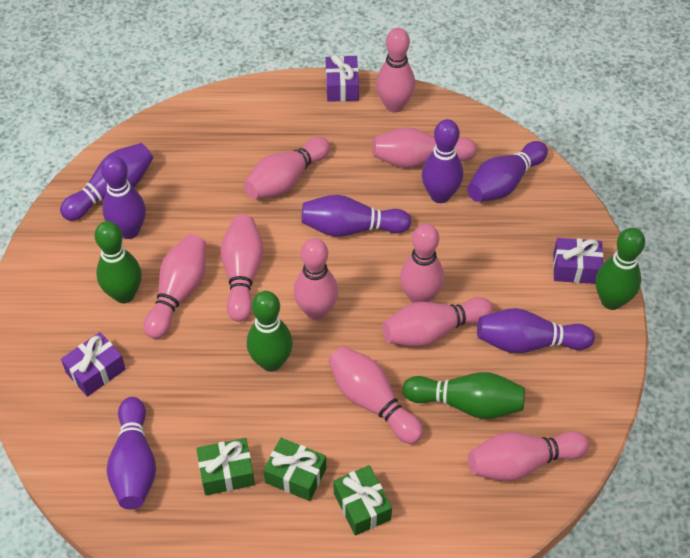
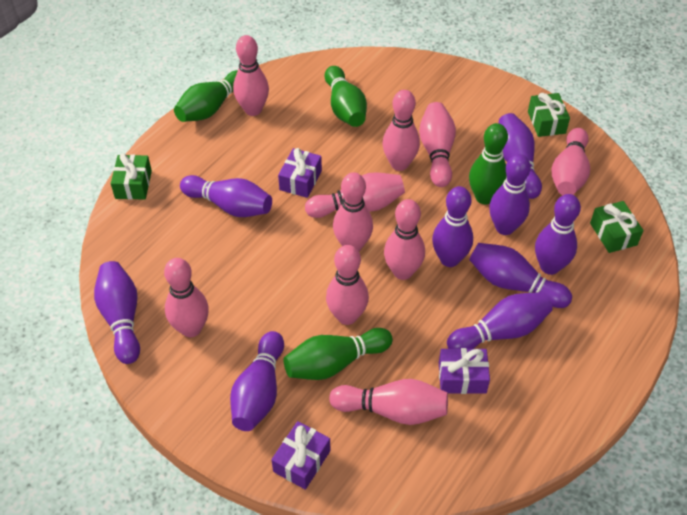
purple bowling pin: [60,143,153,221] [101,155,146,239] [107,397,156,510] [301,195,411,237] [422,119,463,203] [467,141,548,202] [477,308,595,353] = 7 -> [94,261,140,364] [180,175,272,217] [230,331,284,431] [432,186,473,267] [447,292,553,349] [469,243,572,308] [489,154,531,235] [499,113,542,199] [535,194,581,275] = 9

